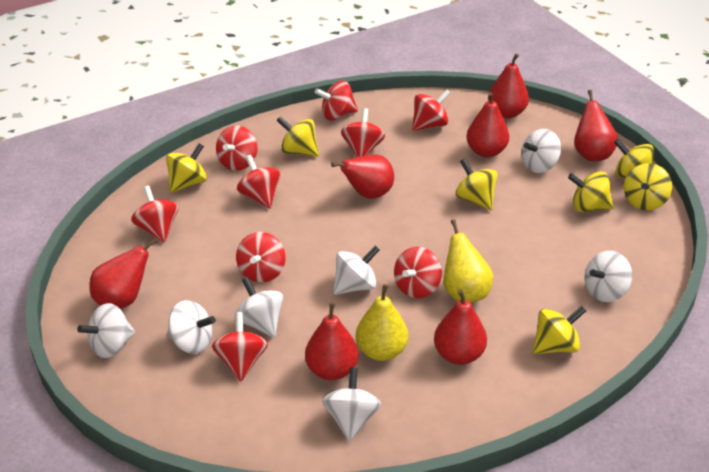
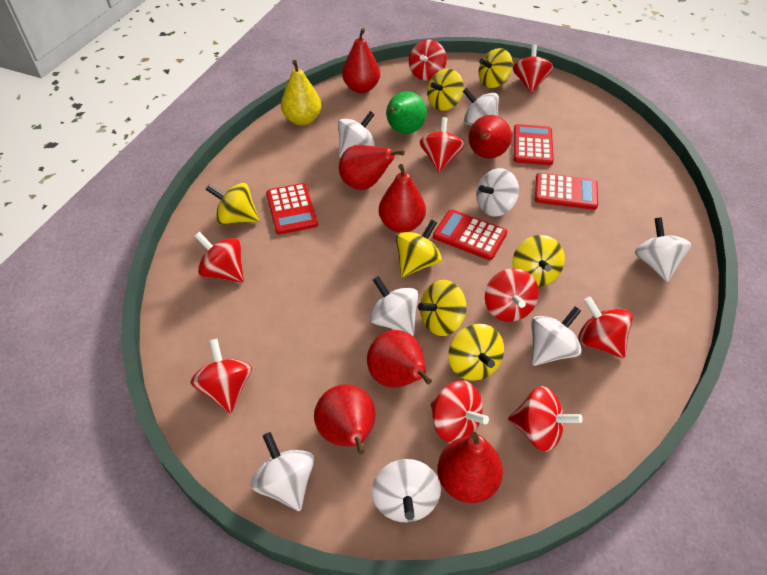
green pear: none = 0 -> [386,91,427,134] = 1
red calculator: none = 0 -> [266,183,318,234] [433,209,507,260] [514,124,554,165] [535,173,598,210] = 4
white spinning top: [77,303,135,358] [167,300,216,354] [235,277,283,338] [322,367,381,441] [333,246,380,295] [521,129,561,173] [584,251,632,302] = 7 -> [251,432,314,511] [338,111,375,158] [370,276,418,336] [372,459,441,522] [463,88,499,125] [476,168,519,217] [531,306,582,366] [635,217,691,282] = 8
yellow pear: [356,284,408,361] [443,219,493,303] = 2 -> [281,60,321,126] = 1

